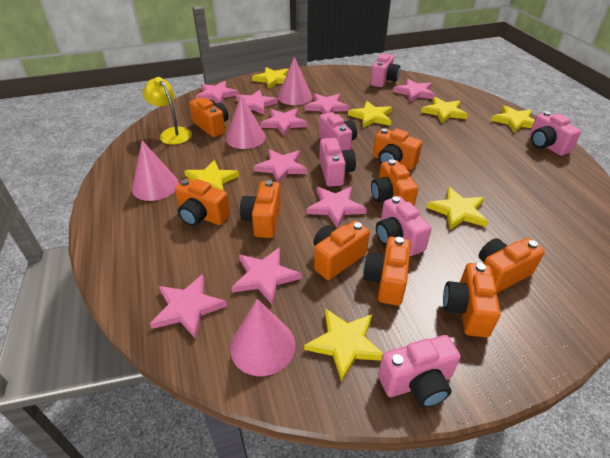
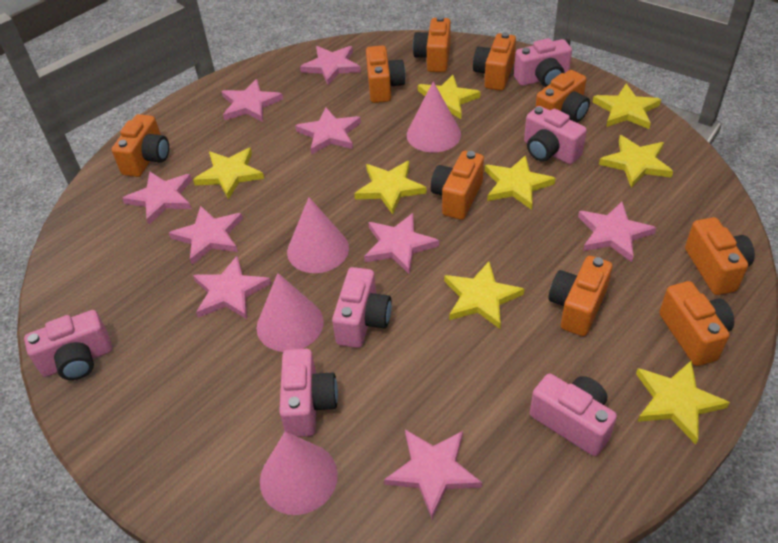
yellow lamp: [143,77,192,145] = 1 -> none = 0
yellow star: [184,160,239,191] [252,67,289,89] [304,308,383,383] [348,101,392,128] [421,97,468,123] [426,187,488,230] [491,105,535,133] = 7 -> [193,148,264,199] [354,161,427,215] [418,75,481,119] [444,261,524,329] [485,155,555,210] [593,84,661,129] [599,135,673,188] [636,360,730,444] = 8

